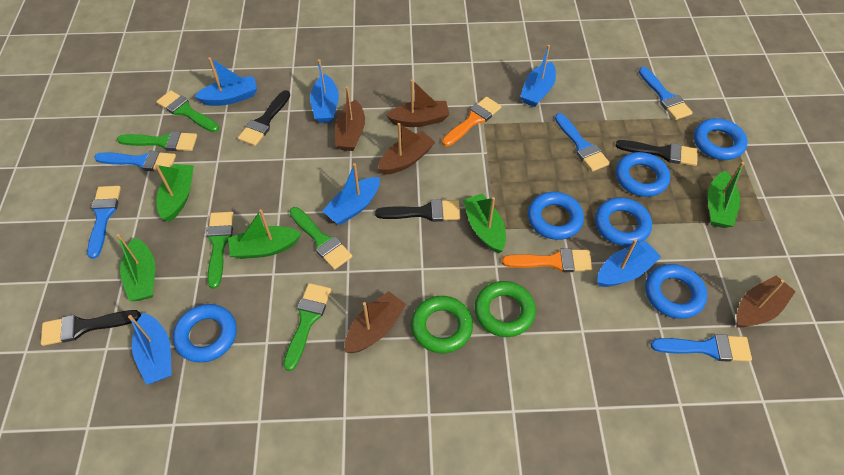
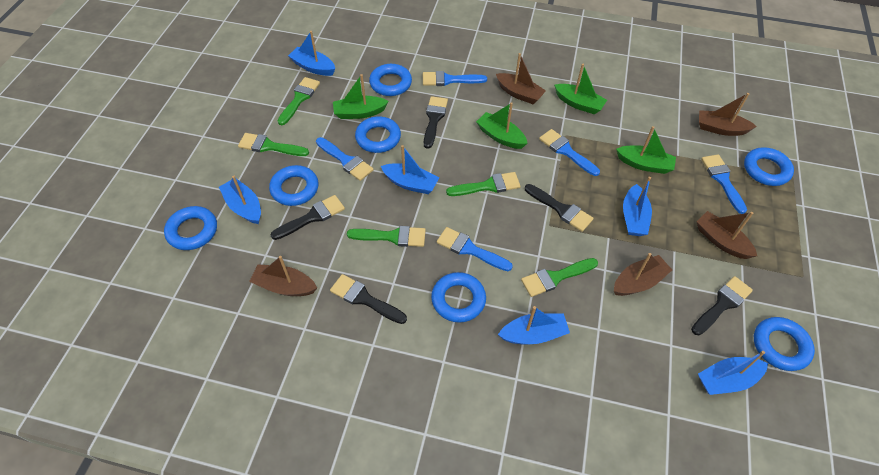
black brush: [41,310,141,346] [238,90,290,146] [375,200,461,222] [616,140,698,166] = 4 -> [271,195,345,240] [330,274,407,324] [424,96,448,149] [525,184,594,232] [691,276,753,335] = 5
blue ring: [173,304,237,363] [528,192,584,240] [595,197,652,246] [616,152,670,197] [645,264,707,319] [694,118,748,160] = 6 -> [164,206,217,250] [269,165,319,206] [355,116,401,153] [369,64,412,96] [431,272,486,323] [744,147,794,186] [754,317,815,371] = 7
green boat: [116,234,155,301] [155,164,194,222] [228,209,301,259] [463,194,506,253] [708,162,745,228] = 5 -> [333,74,389,119] [476,102,527,149] [554,64,607,114] [616,126,676,174] = 4
green ring: [411,296,473,353] [474,281,536,337] = 2 -> none = 0
orange brush: [442,97,501,146] [502,248,593,272] = 2 -> none = 0

